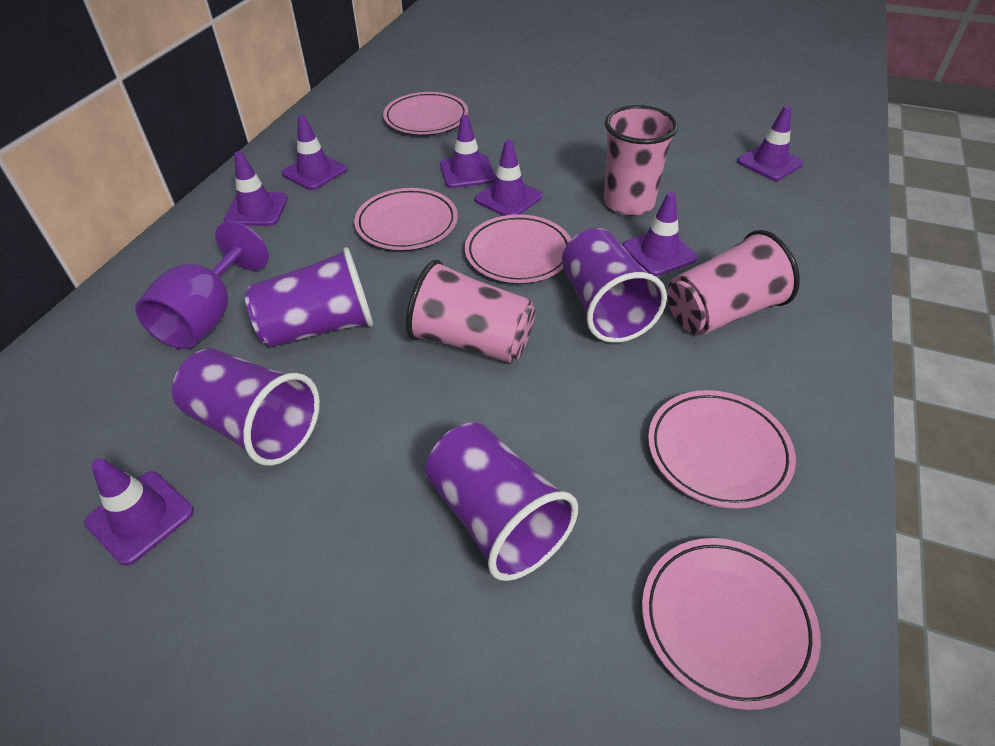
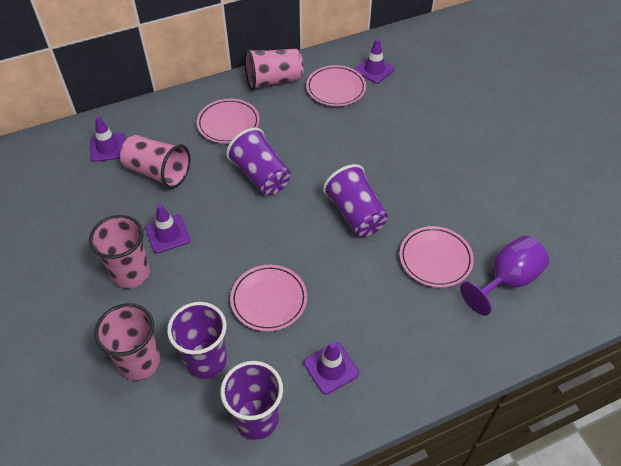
pink cup: [406,260,535,363] [604,105,678,216] [668,230,800,336] = 3 -> [89,215,150,288] [94,303,160,381] [120,135,190,189] [244,49,303,90] = 4
pink plate: [354,188,458,250] [383,92,468,134] [465,214,571,283] [642,538,821,710] [648,390,796,509] = 5 -> [197,99,260,144] [230,265,307,332] [306,65,366,106] [399,226,474,288] = 4
purple traffic cone: [84,458,194,566] [224,151,288,226] [282,115,347,190] [440,115,495,188] [475,140,542,216] [623,192,698,276] [737,105,804,181] = 7 -> [90,116,125,162] [145,204,190,253] [304,342,359,394] [355,38,395,84] = 4

